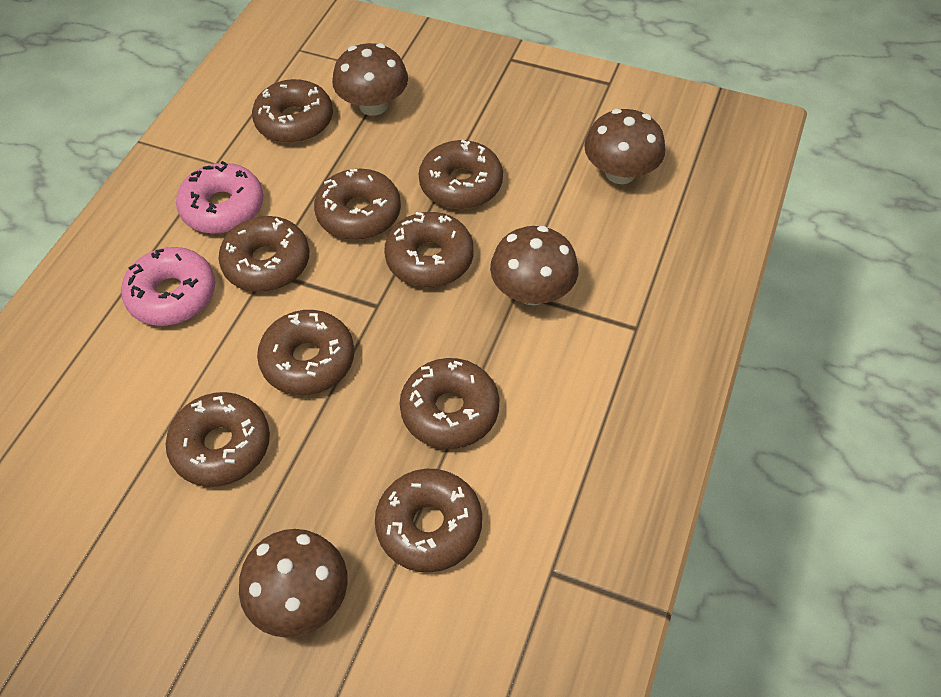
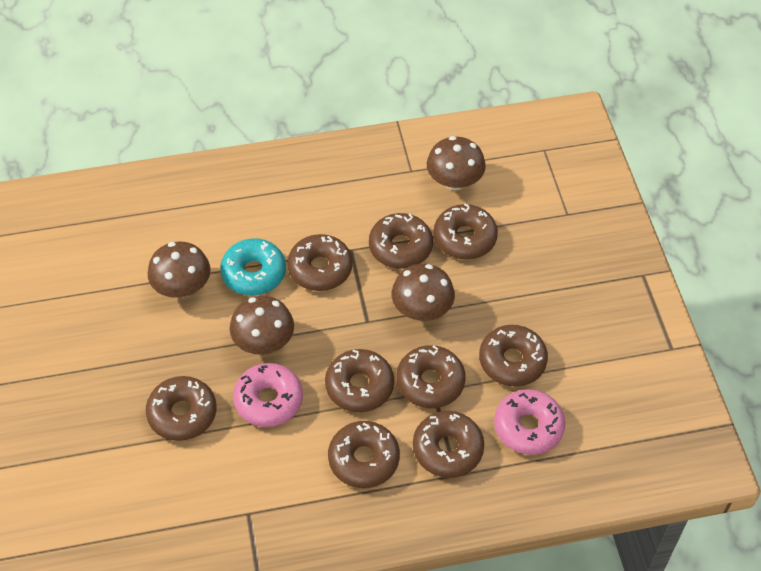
turquoise donut: none = 0 -> [220,239,286,295] = 1

